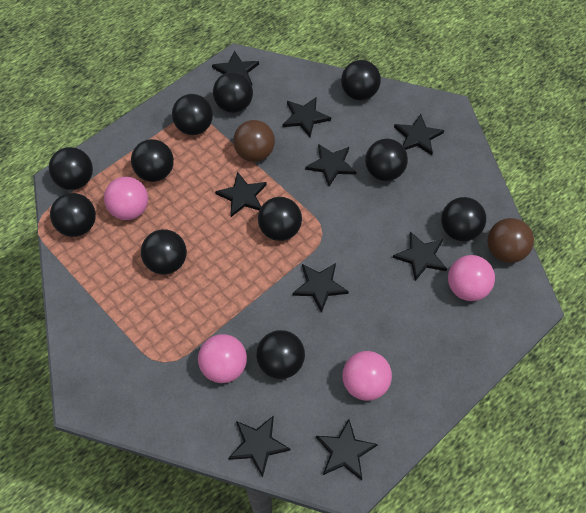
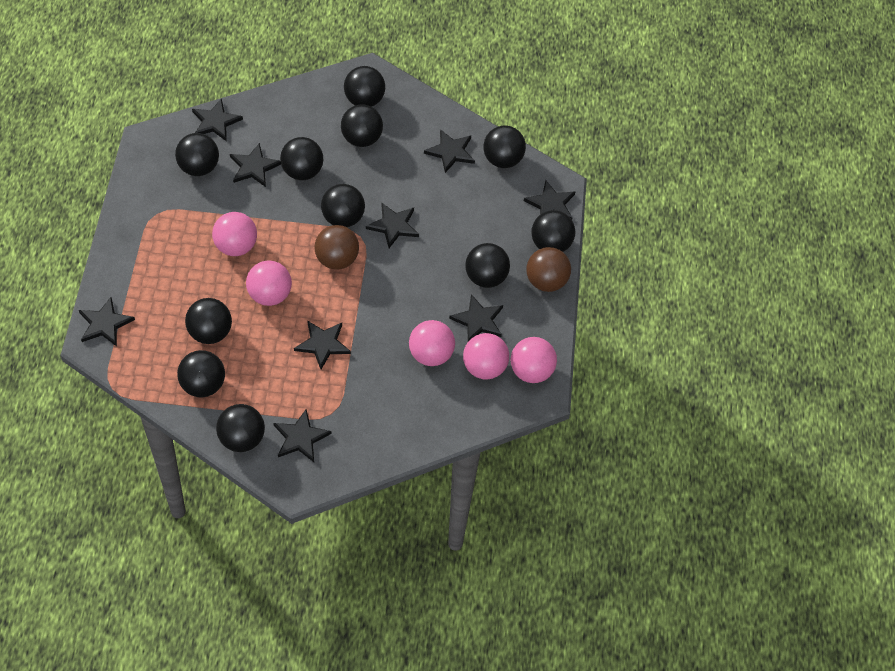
pink ball: [104,177,148,220] [198,334,247,383] [342,351,392,401] [448,255,495,301] = 4 -> [212,212,257,256] [246,260,292,306] [409,320,455,366] [463,333,509,380] [511,337,557,383] = 5

